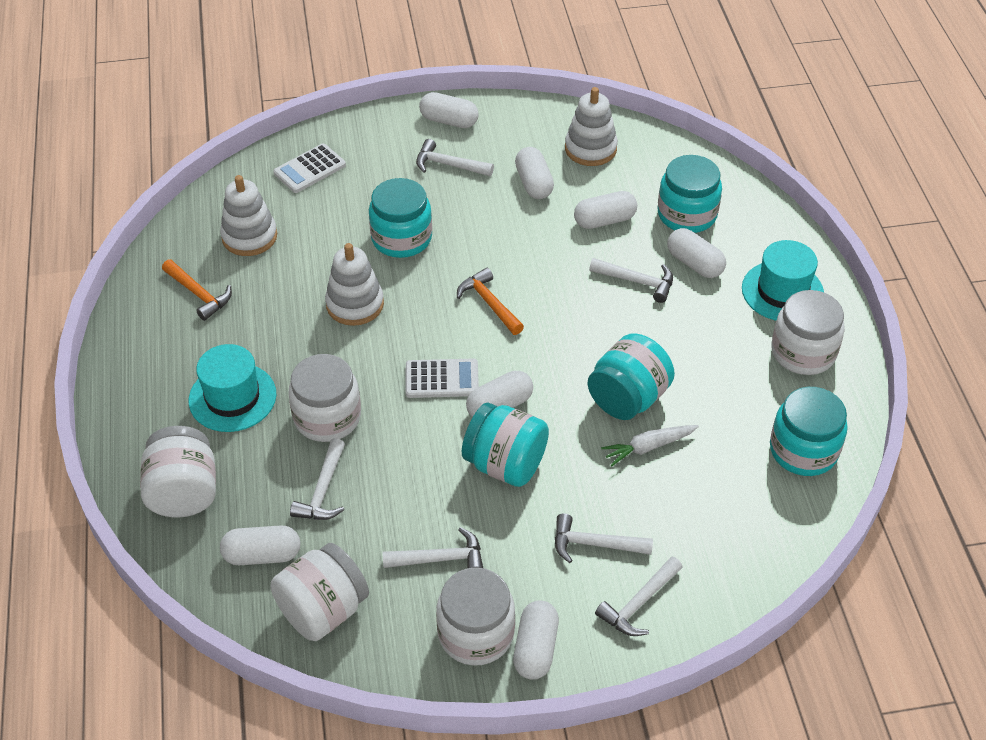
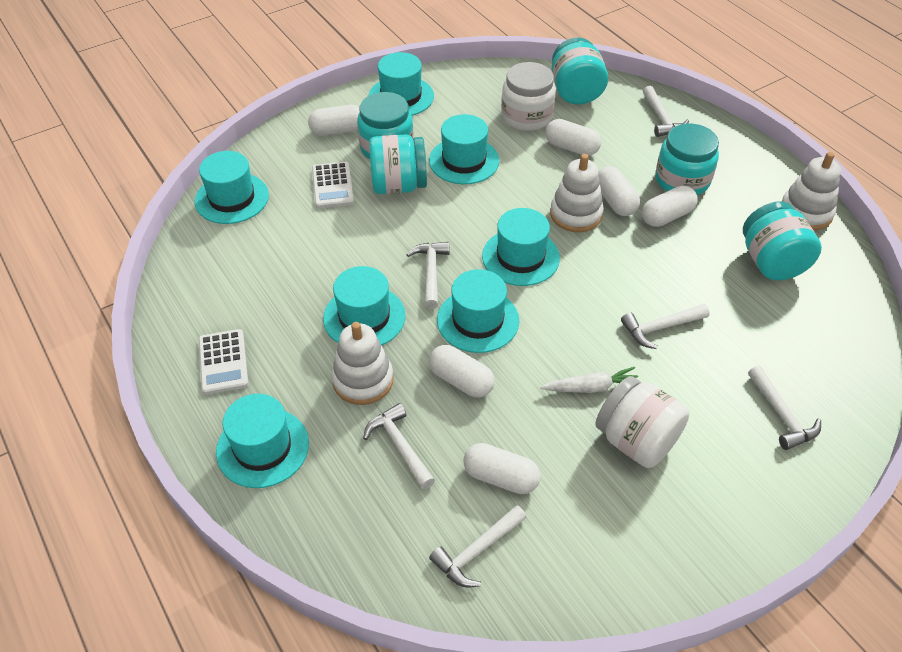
orange hammer: [162,259,232,321] [457,268,524,335] = 2 -> none = 0
turquoise hat: [189,344,276,432] [742,240,824,321] = 2 -> [195,151,269,224] [216,394,309,488] [323,266,406,346] [369,52,434,116] [429,114,499,184] [437,269,519,353] [482,208,560,286] = 7
white capsule: [220,525,300,565] [419,92,479,128] [466,371,533,417] [513,600,559,680] [515,147,554,199] [574,191,637,229] [667,228,726,278] = 7 -> [308,105,360,136] [429,345,495,398] [463,443,541,494] [545,119,601,156] [598,166,640,216] [642,186,698,227] = 6
white jar: [140,426,216,517] [270,543,369,641] [288,354,361,442] [436,567,515,666] [771,290,845,375] = 5 -> [501,62,556,131] [595,376,690,468] = 2

